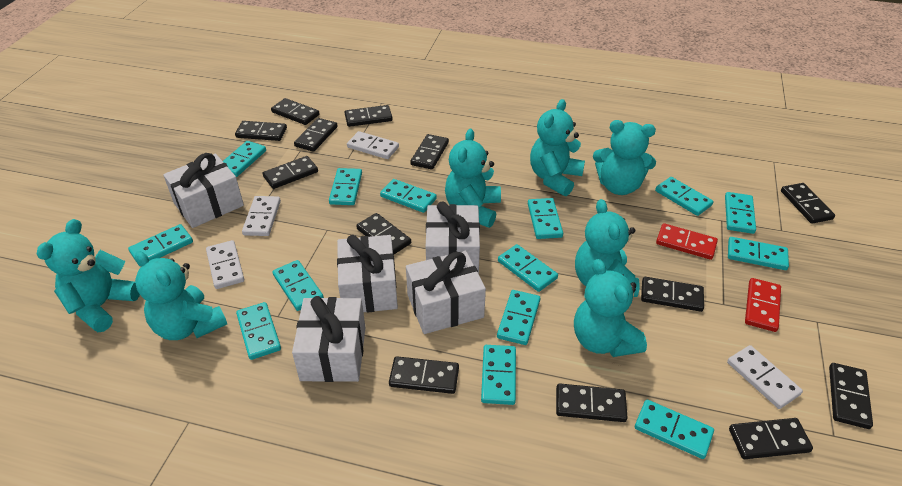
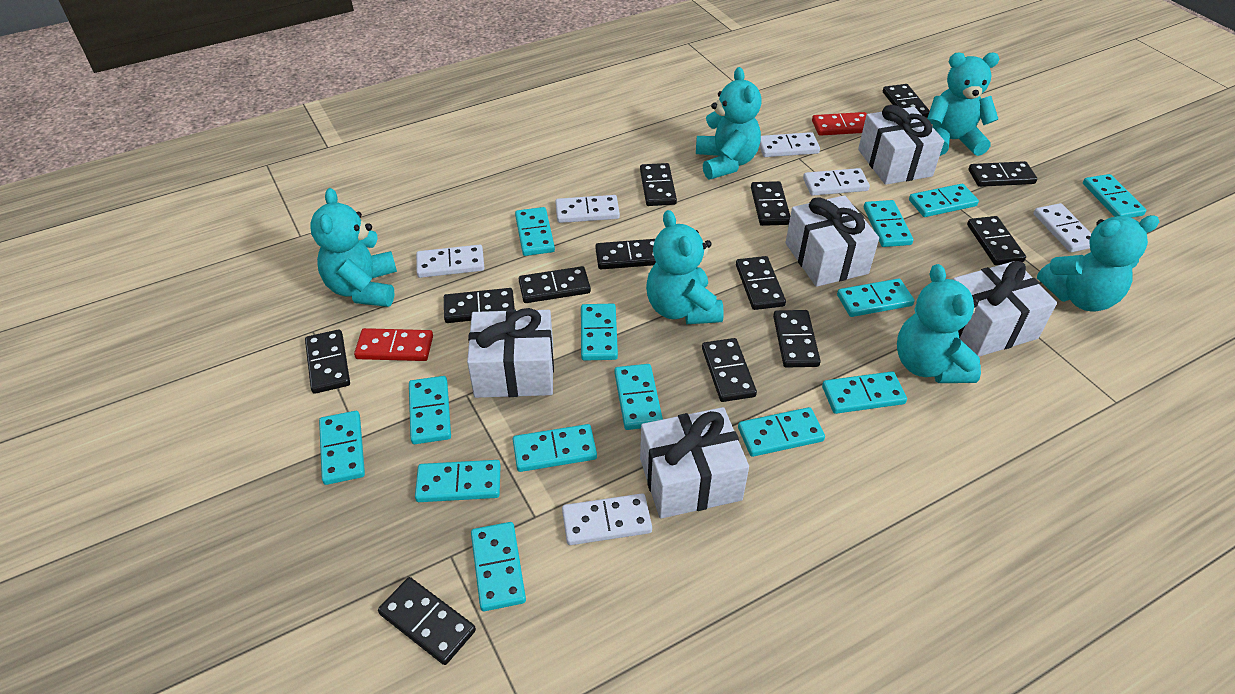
turquoise teddy bear: [37,219,140,332] [135,251,227,340] [445,129,501,228] [530,99,585,196] [574,259,647,357] [575,199,640,297] [593,120,656,195] = 7 -> [310,188,397,307] [646,210,724,324] [696,67,762,179] [897,264,981,383] [927,53,999,156] [1037,215,1159,311] = 6
white domino: [206,240,244,289] [242,196,281,236] [347,131,399,159] [727,345,803,409] = 4 -> [416,245,484,278] [555,195,620,223] [562,493,652,545] [759,132,820,157] [803,168,870,196] [1033,203,1092,252] = 6

